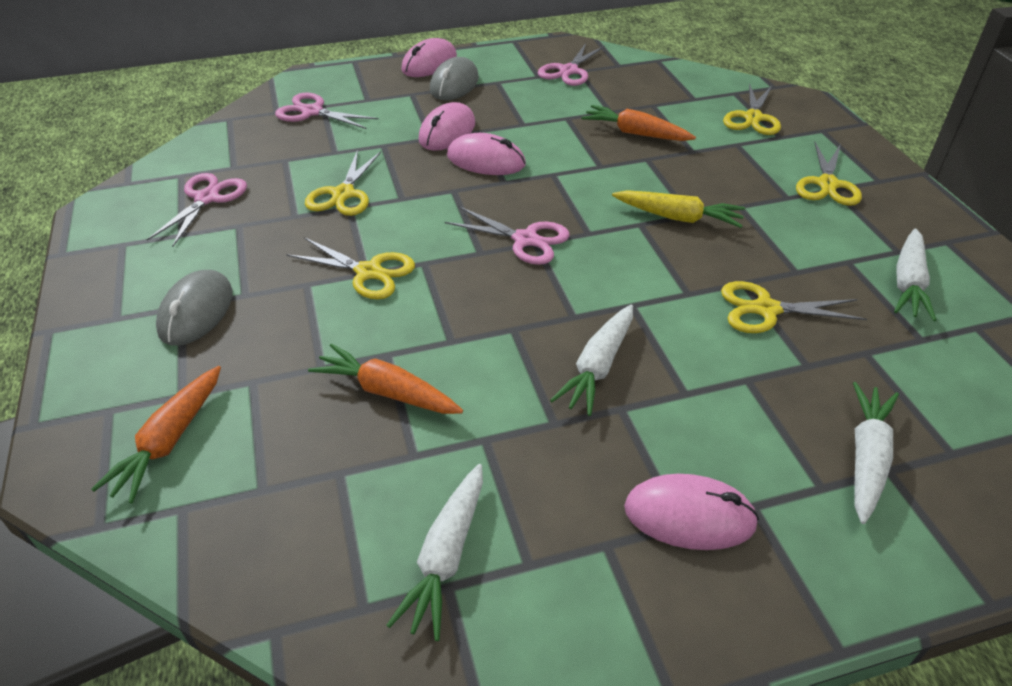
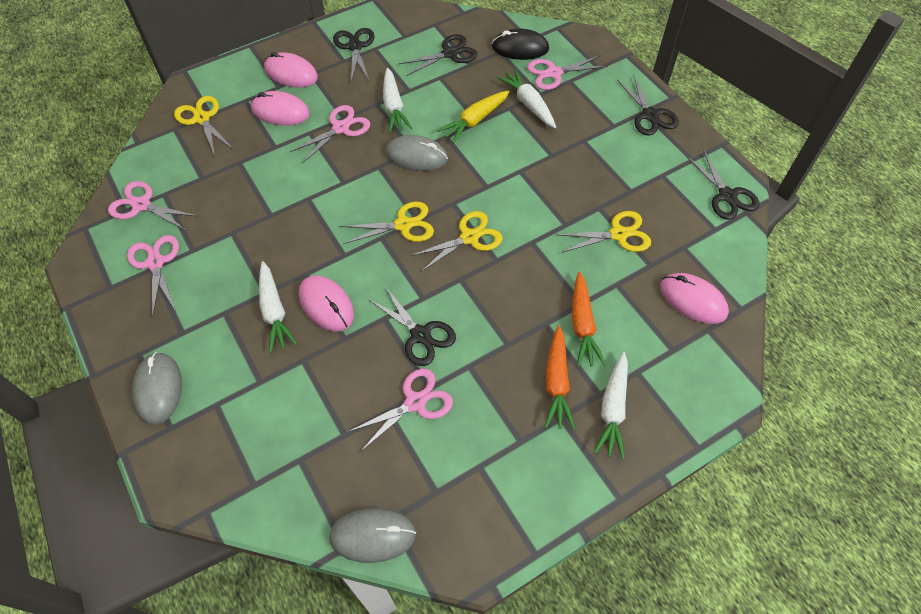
black mouse: none = 0 -> [492,29,549,60] = 1
black scissors: none = 0 -> [333,28,375,81] [368,286,456,366] [398,34,477,76] [617,74,679,135] [686,149,759,220] = 5
grey mouse: [156,270,232,346] [430,57,479,100] = 2 -> [132,352,182,425] [329,508,416,563] [385,135,448,171] = 3
orange carrot: [91,366,221,504] [308,343,463,414] [582,105,696,141] = 3 -> [545,325,575,430] [572,272,606,367] = 2
pink scissors: [147,173,247,247] [275,93,379,129] [445,206,570,265] [538,43,605,86] = 4 -> [108,181,198,231] [127,235,179,317] [290,105,370,164] [348,368,453,452] [527,55,608,90] = 5
yellow scissors: [286,237,415,299] [305,150,381,216] [721,281,867,333] [723,83,781,135] [796,142,862,206] = 5 -> [174,96,234,155] [340,201,434,244] [410,211,503,272] [556,211,651,253] = 4

